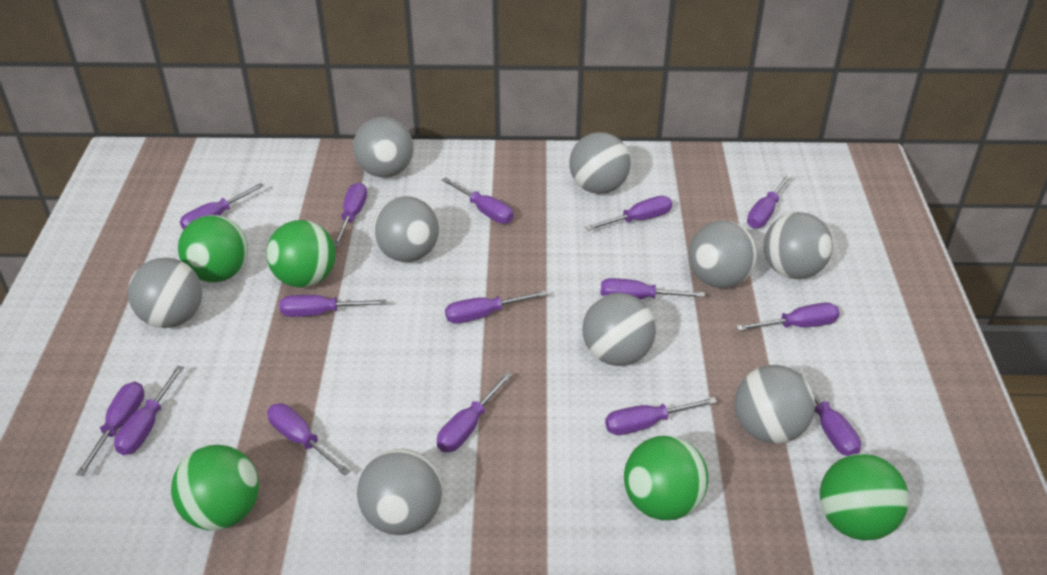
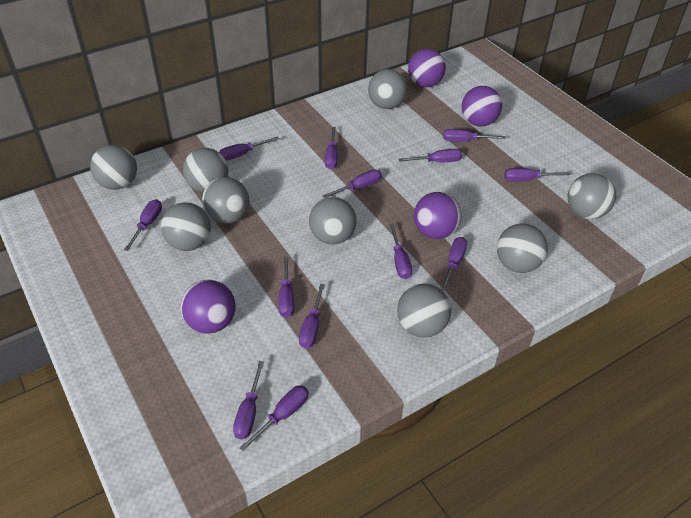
green ball: [171,445,259,531] [178,215,248,282] [266,220,335,288] [624,436,708,520] [820,454,909,540] = 5 -> none = 0
purple ball: none = 0 -> [181,279,235,334] [408,49,446,87] [414,192,461,239] [462,86,502,126] = 4
purple screwdriver: [76,382,144,476] [114,366,184,456] [180,183,264,230] [267,403,351,476] [279,295,386,317] [334,182,367,247] [437,372,512,452] [442,177,513,224] [445,290,548,324] [585,196,672,231] [600,278,705,300] [605,397,717,435] [736,303,840,331] [747,174,792,228] [793,368,861,456] = 15 -> [124,199,162,251] [219,136,279,160] [233,361,264,439] [239,385,309,451] [279,256,294,318] [299,284,325,349] [323,169,382,198] [325,127,338,169] [389,224,412,279] [399,149,462,162] [441,237,467,292] [443,129,506,142] [504,168,570,181] = 13

